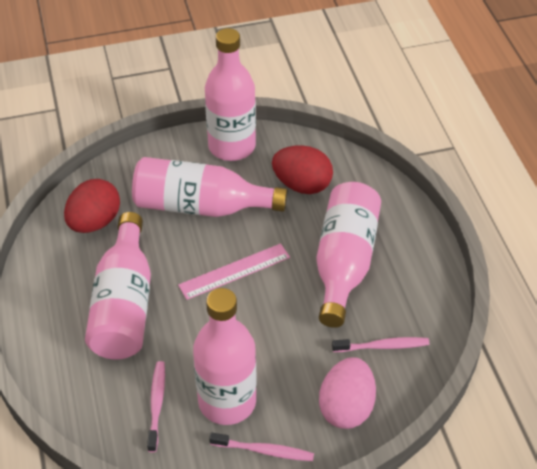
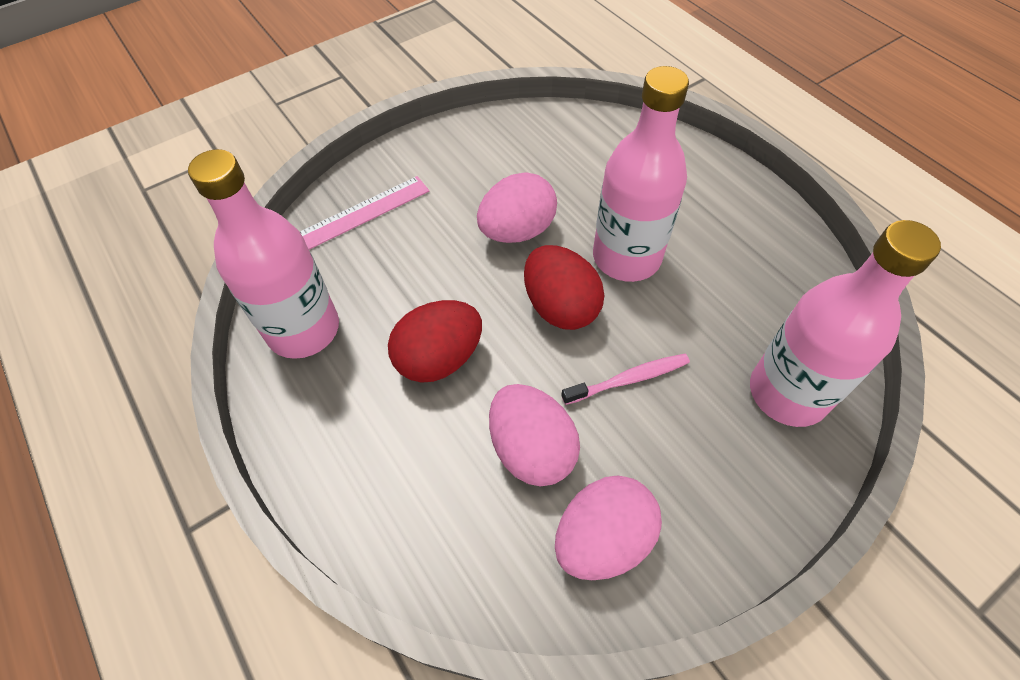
pink bottle: [85,212,151,360] [132,157,287,217] [193,288,257,425] [205,28,256,161] [316,182,381,328] = 5 -> [188,149,339,359] [593,66,689,282] [750,220,941,427] = 3
pink egg: [319,357,376,429] = 1 -> [477,172,557,243] [489,384,580,486] [555,476,662,580] = 3
pink toothbrush: [147,361,165,452] [209,433,314,461] [332,337,430,352] = 3 -> [561,354,690,405] = 1

